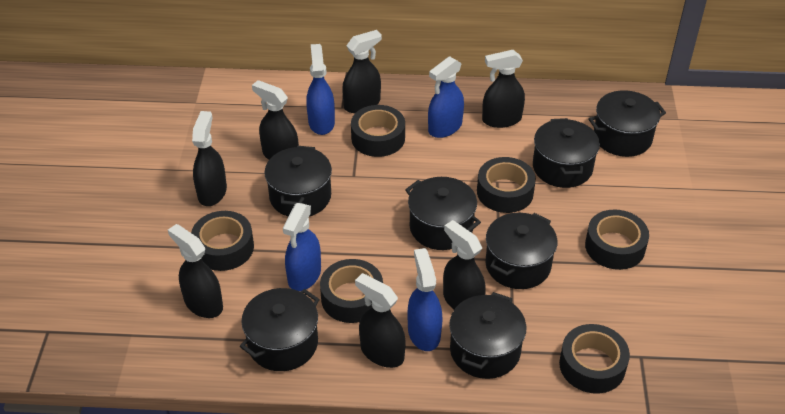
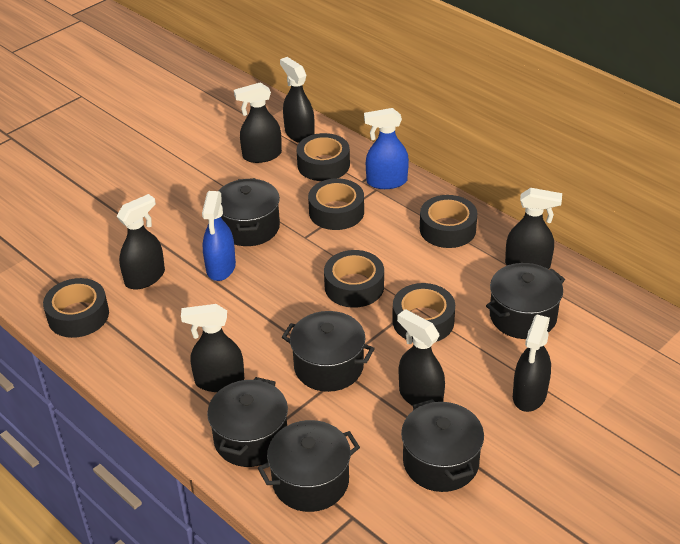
black pot: [240,288,320,371] [264,146,332,217] [405,177,481,250] [449,292,526,379] [485,213,557,289] [533,118,600,188] [588,90,666,157] = 7 -> [207,377,288,467] [218,178,280,246] [258,420,360,512] [282,311,375,392] [401,399,484,492] [486,263,565,339] = 6
blue spray bottle: [283,203,321,291] [306,44,335,135] [408,248,442,351] [428,56,464,138] = 4 -> [202,191,236,281] [364,108,409,189] = 2

